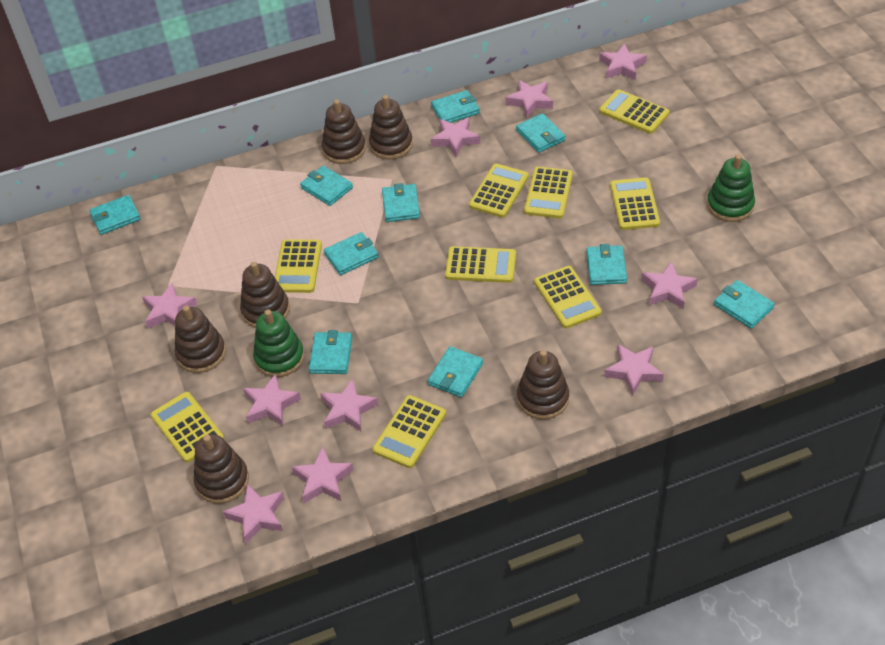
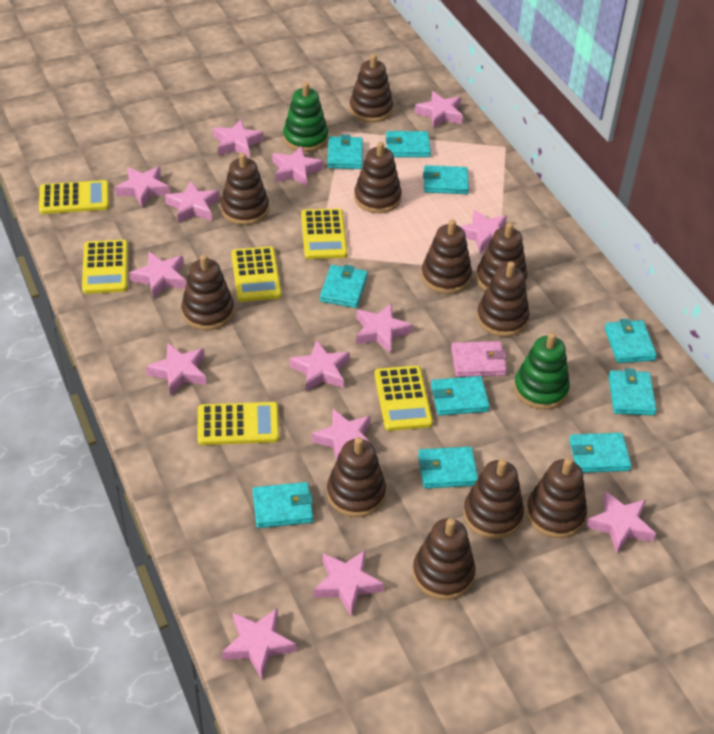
brown stacking toy: [175,306,226,373] [194,434,249,504] [240,262,290,328] [322,100,366,164] [369,95,413,159] [517,350,569,419] = 6 -> [181,254,234,330] [221,153,269,225] [327,437,386,517] [349,54,393,122] [354,142,402,213] [413,518,476,600] [421,220,472,294] [463,459,524,539] [476,222,527,291] [477,262,530,337] [526,458,587,538] = 11
pink star: [142,282,197,328] [223,484,284,543] [243,374,301,426] [292,447,354,503] [320,378,378,431] [431,117,480,157] [505,80,553,118] [599,44,647,80] [604,344,664,396] [641,261,698,309] = 10 -> [115,167,170,207] [129,252,186,299] [146,343,207,396] [165,181,219,223] [213,119,264,158] [222,608,296,679] [272,146,323,187] [289,340,350,392] [311,409,374,461] [313,550,384,616] [356,304,413,354] [415,91,463,129] [460,210,507,254] [586,491,656,553] = 14
pink wallet: none = 0 -> [451,341,507,377] = 1
yellow calculator: [150,392,224,463] [275,239,322,293] [373,395,446,468] [445,246,516,283] [469,164,529,218] [524,167,573,219] [534,266,602,329] [599,89,670,134] [610,177,660,230] = 9 -> [39,180,109,214] [82,240,128,294] [197,402,279,445] [231,246,282,302] [301,209,348,259] [374,366,433,431] = 6

